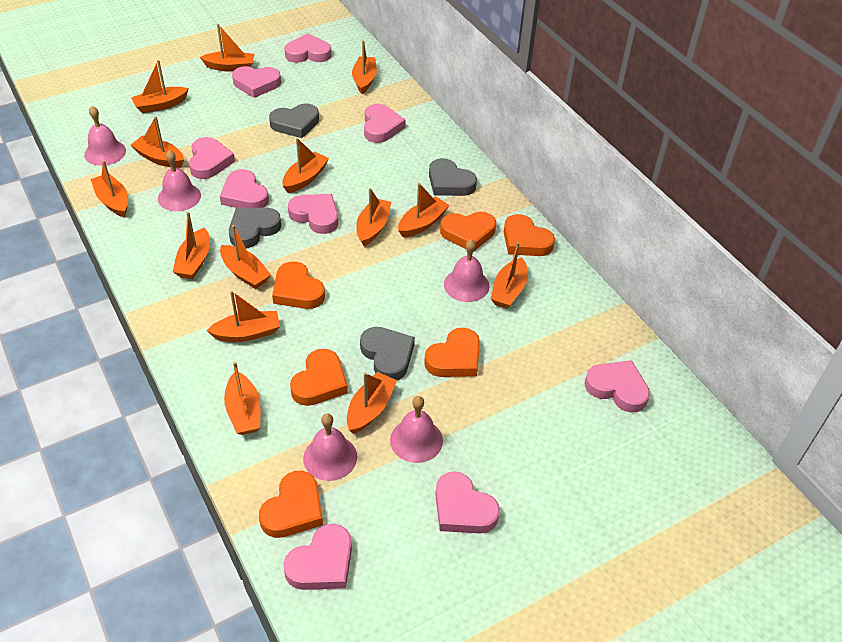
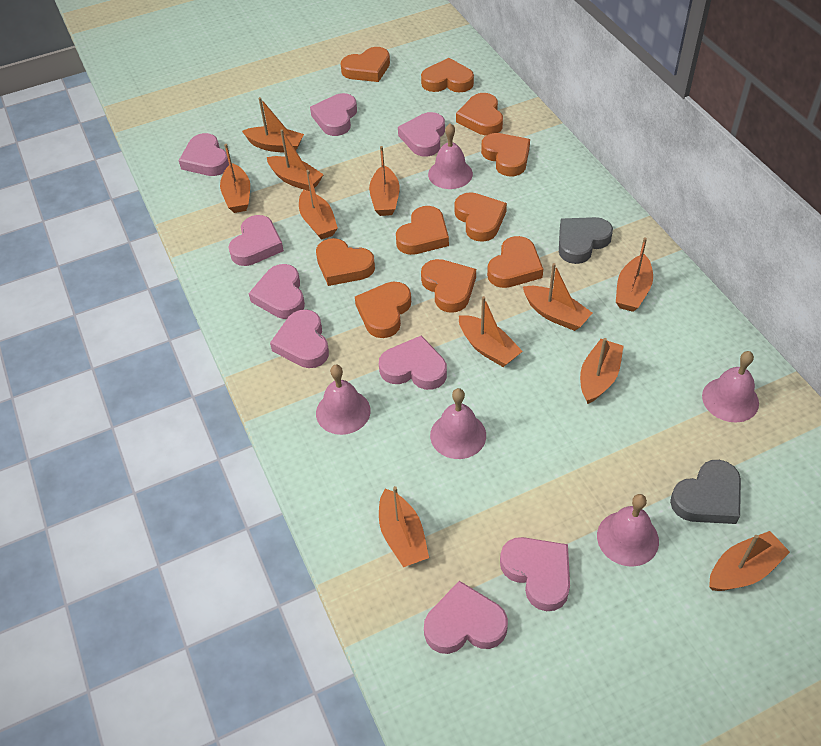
grey heart: [229,208,281,248] [269,103,319,138] [360,327,415,380] [429,158,477,196] = 4 -> [559,217,613,264] [670,460,741,524] = 2
orange boat: [91,161,128,217] [131,60,189,113] [131,116,184,168] [173,212,210,279] [200,24,255,71] [206,291,280,342] [220,225,271,289] [224,362,260,435] [282,138,329,193] [347,372,397,434] [352,40,377,94] [356,188,391,246] [398,183,450,237] [491,242,528,309] = 14 -> [220,144,250,213] [242,97,304,153] [267,129,324,191] [299,170,338,240] [369,146,400,216] [379,486,429,567] [459,296,523,367] [523,263,592,331] [580,338,624,404] [616,237,653,312] [709,531,790,591] = 11
orange heart: [259,471,323,538] [272,261,325,309] [290,349,348,406] [424,328,480,377] [440,212,496,251] [504,214,555,256] = 6 -> [316,238,375,286] [340,47,390,82] [355,282,411,338] [396,206,449,255] [421,58,474,93] [421,259,476,313] [454,192,507,242] [456,93,503,136] [481,133,530,176] [487,236,543,288] = 10

